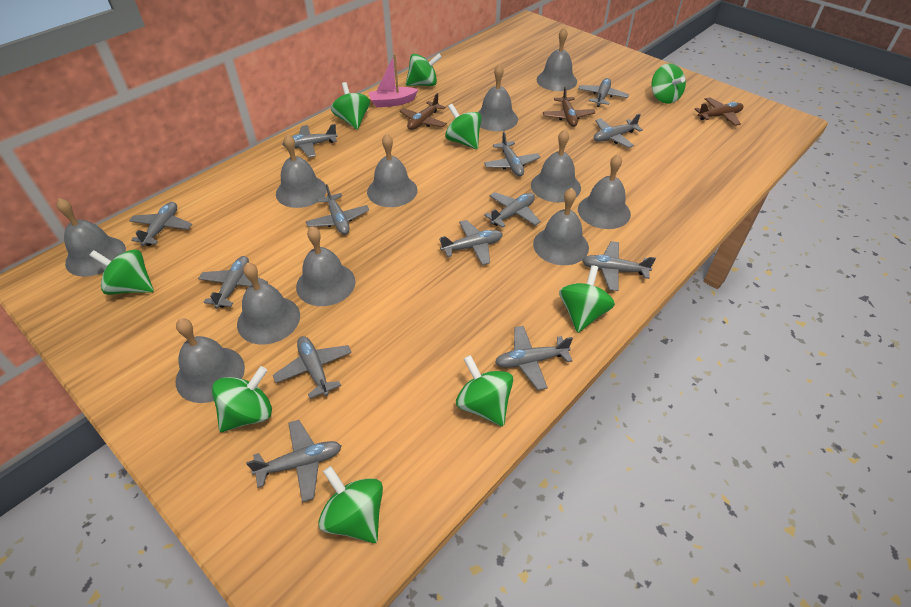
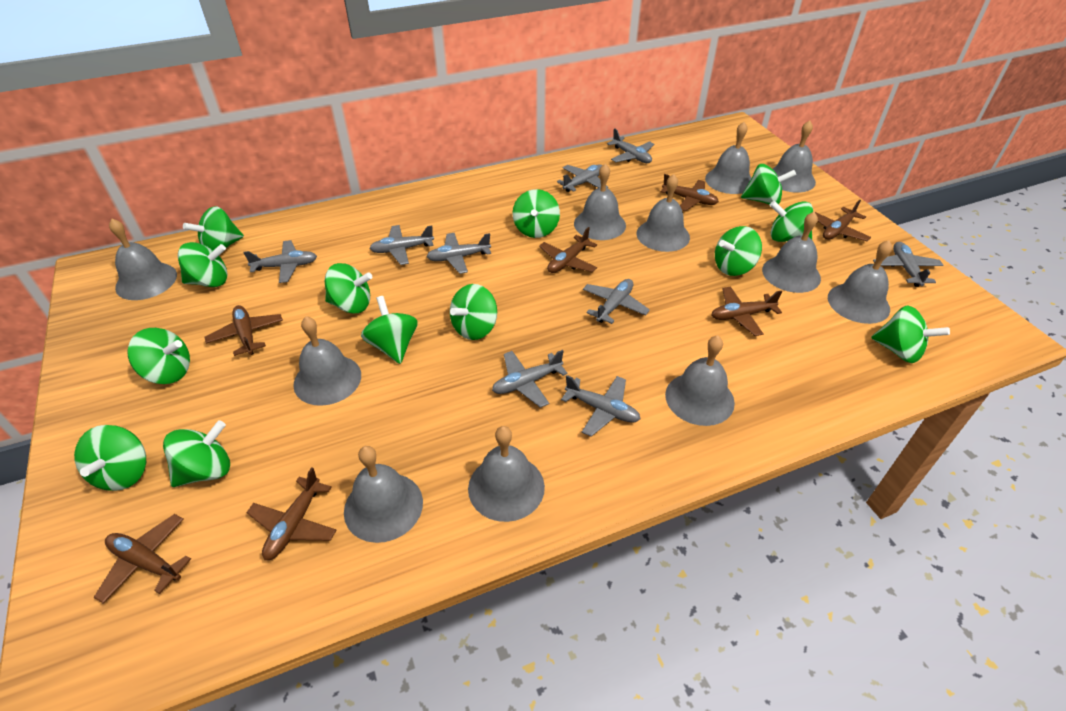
brown plane: [399,93,447,130] [543,87,596,127] [695,97,744,126] = 3 -> [93,514,191,604] [205,305,283,356] [246,467,337,560] [539,227,597,273] [660,174,719,211] [711,286,782,336] [813,200,871,241] = 7
green spinning top: [89,249,154,295] [212,366,272,432] [318,466,383,543] [331,82,370,130] [406,53,442,86] [445,104,481,149] [456,355,513,426] [559,265,615,333] [651,64,686,104] = 9 -> [74,425,146,491] [128,328,190,384] [163,420,230,487] [178,242,227,287] [183,206,244,251] [325,263,372,313] [361,296,418,364] [450,284,497,340] [512,189,560,238] [715,226,762,276] [741,164,796,205] [770,201,813,242] [871,306,950,363] = 13
grey plane: [129,202,192,246] [198,256,268,308] [246,420,341,502] [273,336,352,399] [282,124,338,157] [306,184,369,235] [439,220,503,265] [484,132,541,176] [484,192,541,228] [495,326,573,390] [578,78,629,107] [582,241,656,291] [594,114,643,148] = 13 -> [244,240,317,283] [369,225,434,265] [427,233,491,274] [492,350,568,408] [557,164,609,192] [561,375,640,437] [583,279,650,324] [607,128,654,163] [873,242,943,287] = 9
pink boat: [368,54,418,108] = 1 -> none = 0

